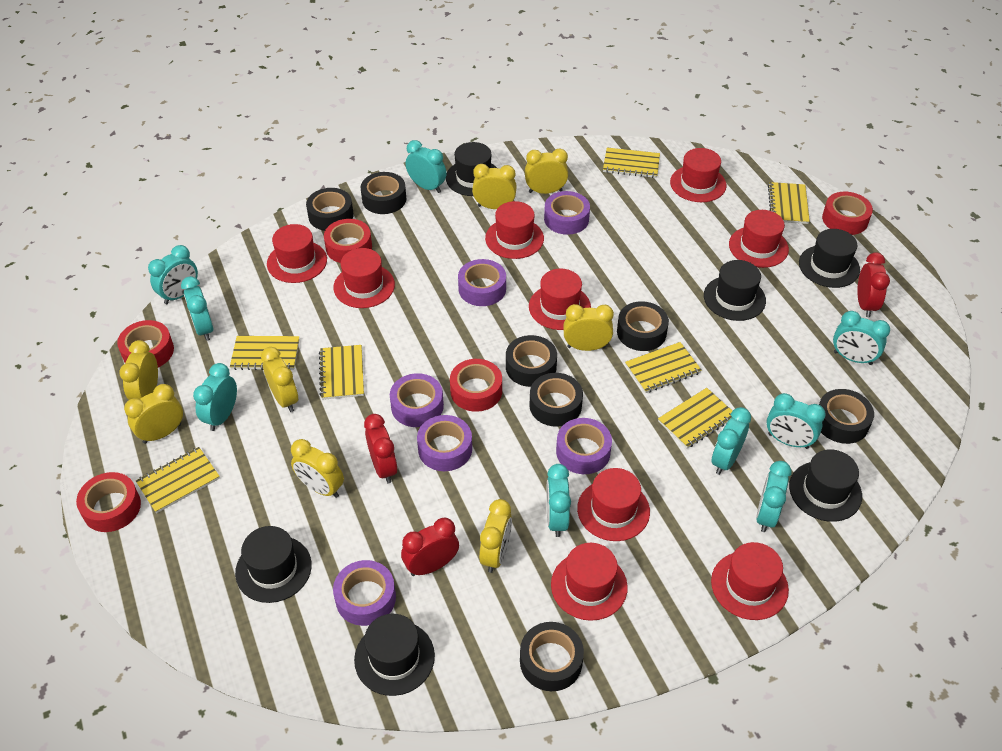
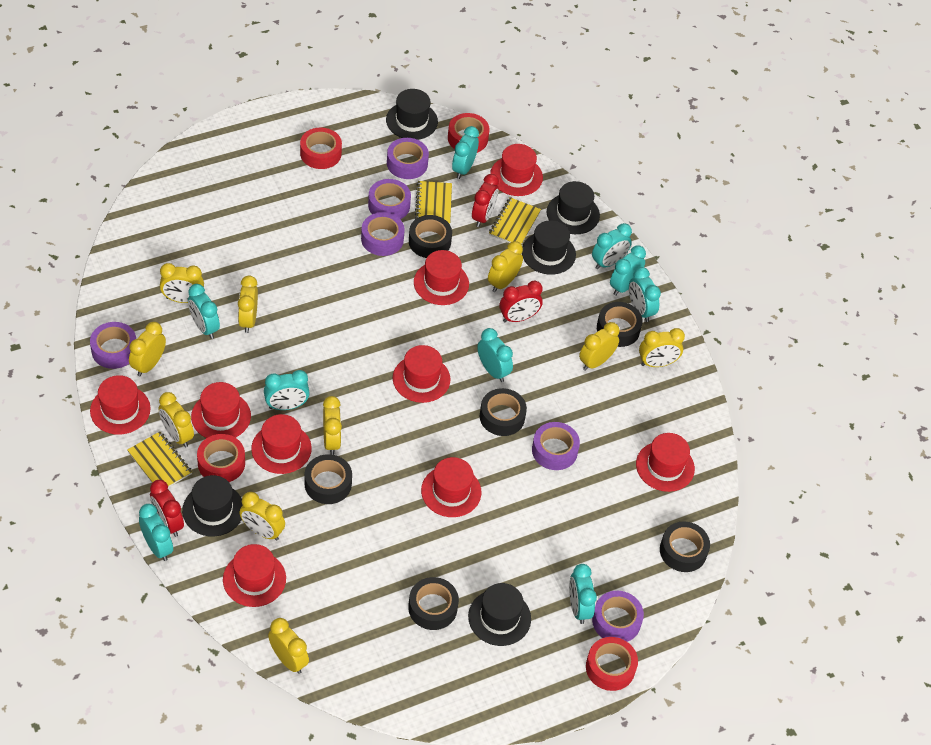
black hat: [235,526,312,603] [354,614,435,696] [446,142,497,196] [704,260,766,321] [789,449,862,522] [799,229,860,288] = 6 -> [182,475,243,536] [386,89,438,140] [468,583,531,646] [522,220,576,275] [547,181,600,234] = 5
black tape: [306,188,354,231] [361,172,406,214] [506,335,557,387] [520,622,584,691] [529,373,583,427] [617,301,669,351] [819,389,874,444] = 7 -> [305,454,352,504] [408,577,459,630] [409,215,452,258] [480,388,527,436] [597,302,643,347] [660,521,710,572] = 6
red tape: [76,472,141,532] [117,320,174,367] [324,219,372,263] [450,359,502,412] [822,192,873,235] = 5 -> [197,434,245,482] [300,127,342,169] [448,113,489,153] [586,637,638,691] = 4
yellow clock: [119,340,158,400] [124,384,183,444] [261,347,298,412] [291,439,344,498] [472,164,517,209] [479,499,512,573] [525,149,568,194] [563,304,614,351] = 8 -> [129,322,166,376] [159,392,194,447] [160,263,204,303] [238,276,258,333] [240,492,285,541] [268,618,309,674] [323,396,342,455] [488,241,523,292] [579,322,620,371] [639,328,685,367] = 10
yellow notebook: [136,447,220,513] [230,336,299,370] [319,345,364,400] [603,148,660,178] [625,342,702,393] [658,388,732,448] [768,182,810,224] = 7 -> [127,432,192,487] [415,181,452,224] [489,197,541,245] = 3

